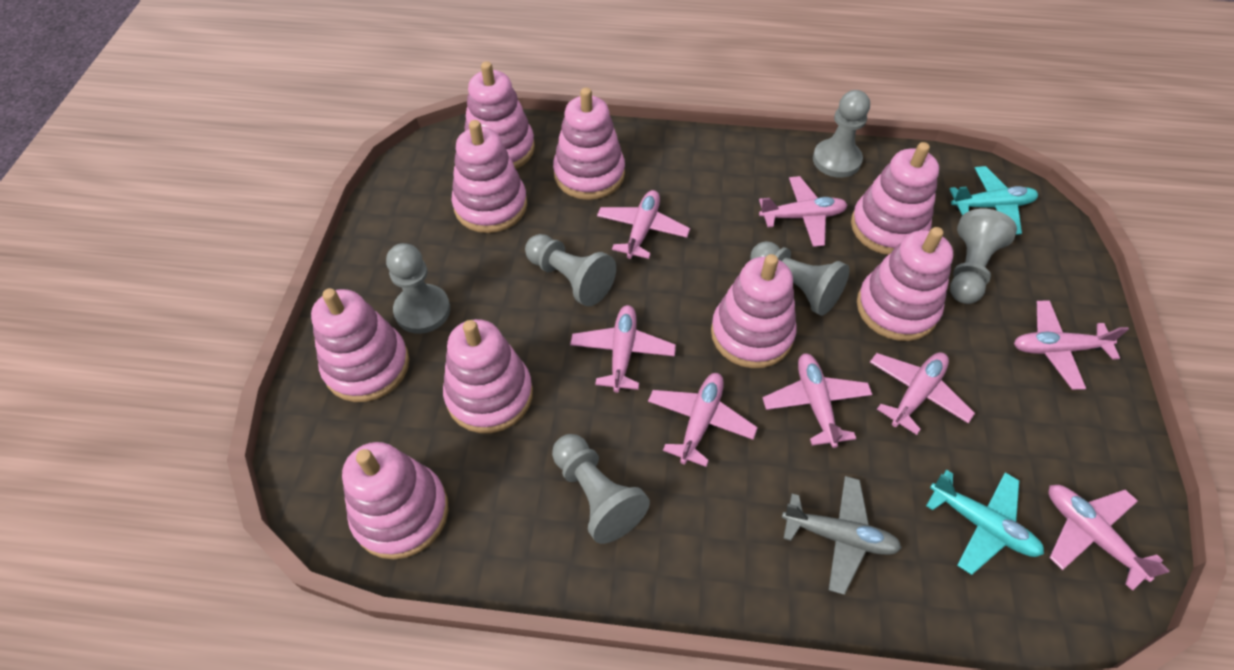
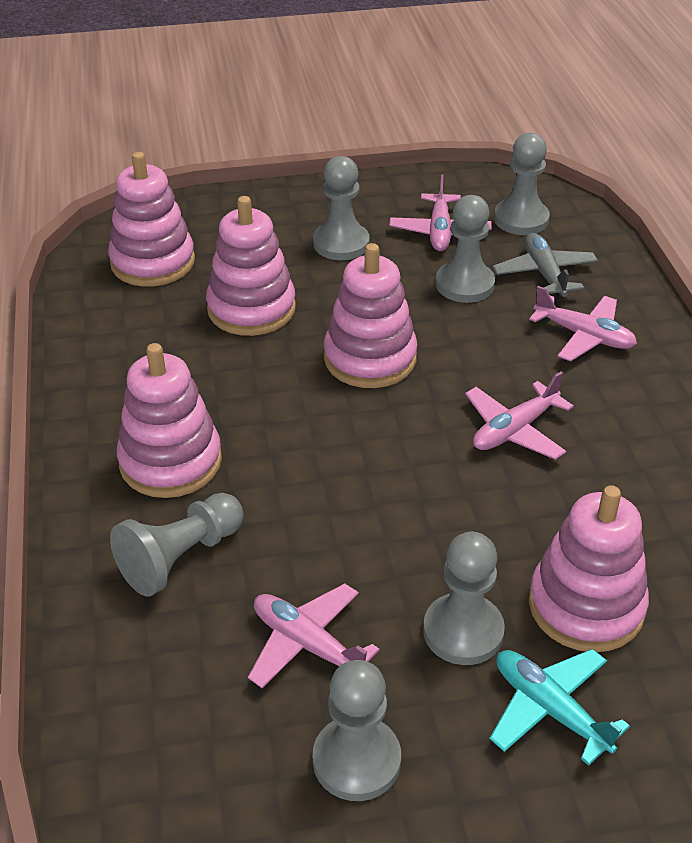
pink plane: [570,305,676,393] [597,190,690,259] [648,373,758,467] [759,176,848,247] [763,353,873,448] [870,352,975,435] [1014,300,1129,390] [1048,485,1170,591] = 8 -> [248,583,380,688] [390,174,492,251] [465,371,574,460] [529,286,637,361] = 4
pink stacking toy: [311,288,409,402] [342,442,449,560] [443,319,533,433] [452,120,527,233] [464,61,535,169] [553,87,625,200] [711,254,797,368] [851,142,939,255] [857,227,953,341] = 9 -> [108,152,195,286] [117,343,222,498] [206,196,296,336] [324,243,418,388] [529,485,649,652] = 5
turquoise plane: [926,470,1044,575] [949,166,1038,235] = 2 -> [489,649,630,766] = 1

